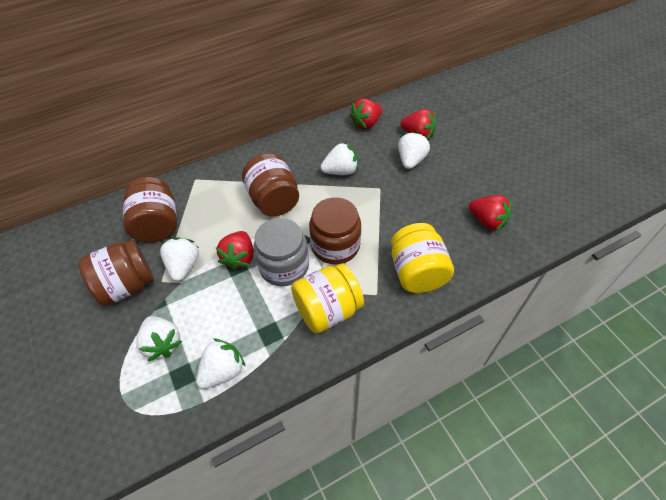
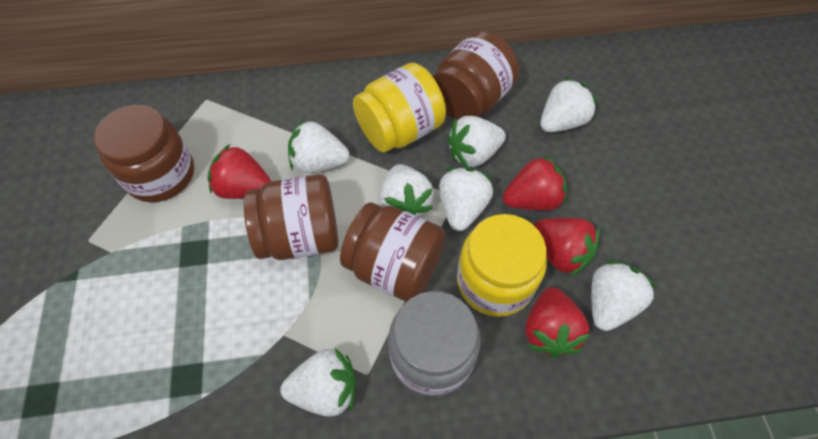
white strawberry: [136,316,182,361] [160,237,199,281] [196,338,246,389] [321,142,358,175] [398,132,430,169] = 5 -> [280,348,356,417] [288,120,349,173] [380,164,434,216] [439,168,493,231] [447,116,506,168] [540,77,598,132] [591,260,658,331] = 7

